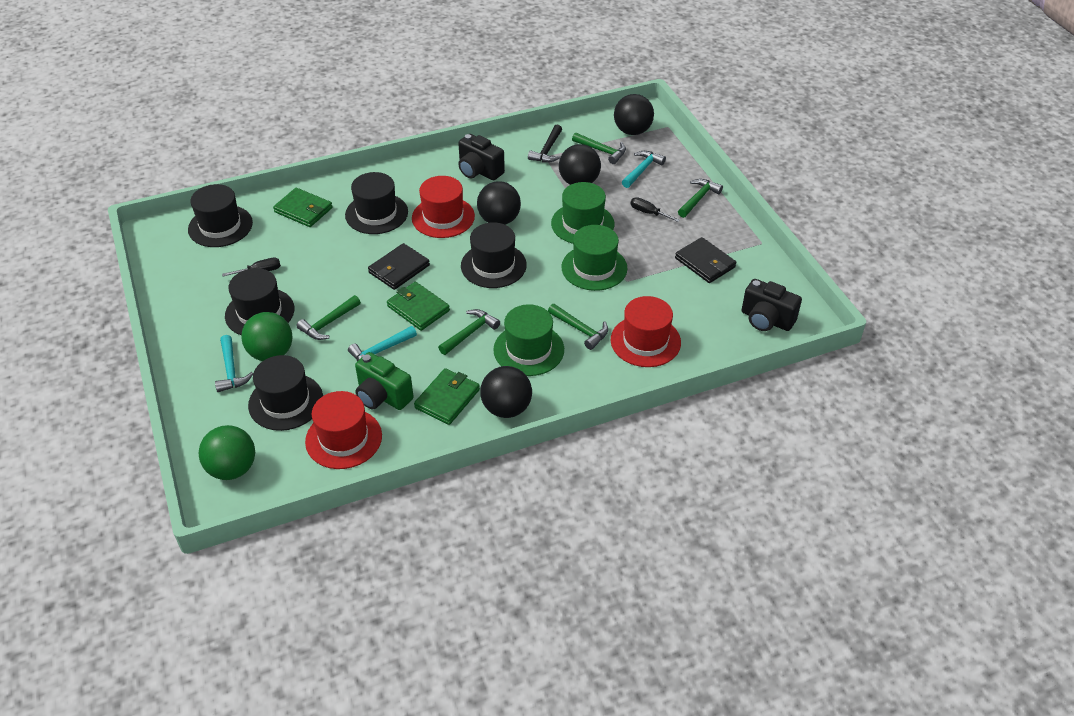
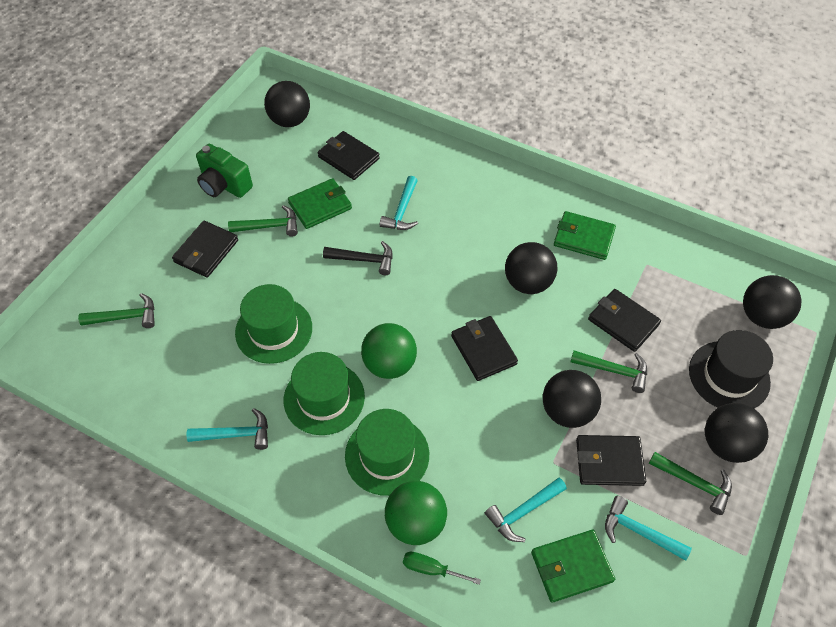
black ball: [477,181,521,225] [480,366,532,418] [559,144,601,185] [614,94,654,135] = 4 -> [264,81,310,127] [505,242,557,294] [543,370,601,428] [705,403,768,463] [743,275,802,329] = 5
black camera: [458,134,505,180] [742,279,802,331] = 2 -> none = 0
black hat: [188,184,253,247] [225,268,294,335] [248,355,323,431] [345,172,408,234] [461,222,527,288] = 5 -> [689,330,773,408] = 1
black screwdriver: [222,258,281,276] [631,197,680,222] = 2 -> none = 0
black wallet: [368,243,430,290] [675,237,737,283] = 2 -> [172,221,238,278] [318,131,380,180] [451,316,518,381] [576,435,646,486] [588,289,661,352] = 5
green hammer: [296,295,361,340] [438,309,500,355] [548,304,608,350] [572,133,626,164] [678,179,723,218] = 5 -> [78,293,155,328] [228,205,298,237] [571,351,647,393] [649,452,732,515] = 4
green screwdriver: none = 0 -> [403,552,481,585] = 1
red hat: [305,391,382,469] [412,176,475,238] [611,296,681,367] = 3 -> none = 0
turquoise hammer: [215,335,253,392] [348,326,417,361] [622,151,666,188] = 3 -> [186,408,268,450] [380,176,418,230] [485,478,567,542] [605,496,692,561] = 4

